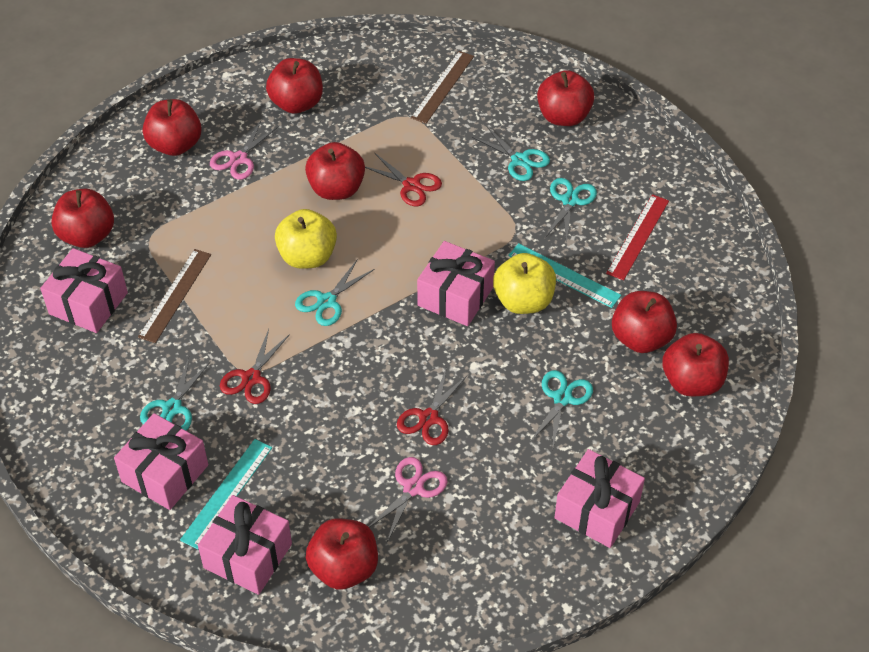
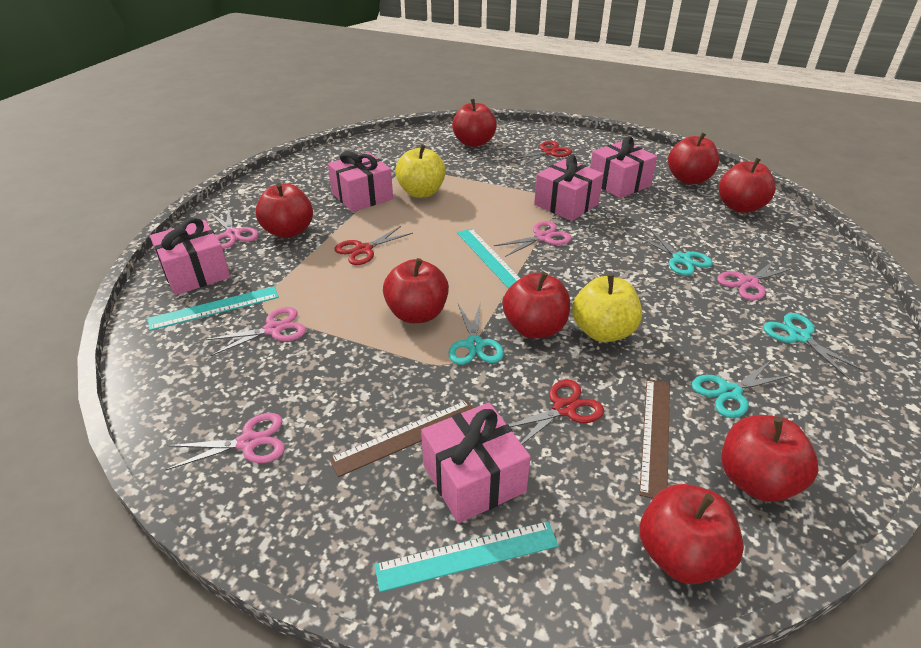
pink scissors: [210,121,278,180] [368,457,447,542] = 2 -> [166,413,285,470] [205,307,306,356] [210,207,259,249] [494,221,572,257] [717,259,794,301] = 5
red ruler: [606,194,669,280] = 1 -> none = 0
turquoise ruler: [180,439,272,550] [508,243,621,308] = 2 -> [148,286,279,331] [375,521,559,592] [457,228,520,289] = 3
turquoise scissors: [140,357,210,431] [295,260,374,326] [472,126,550,181] [530,370,593,447] [545,178,597,242] = 5 -> [449,302,504,365] [635,229,713,276] [691,361,792,418] [763,313,866,379] = 4

